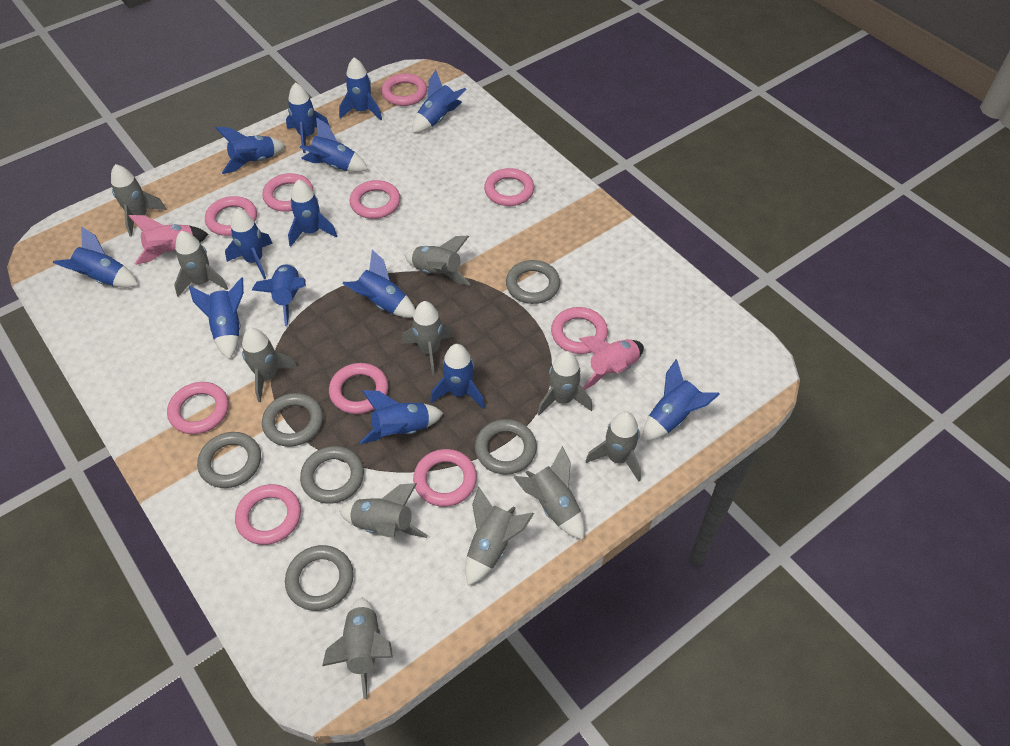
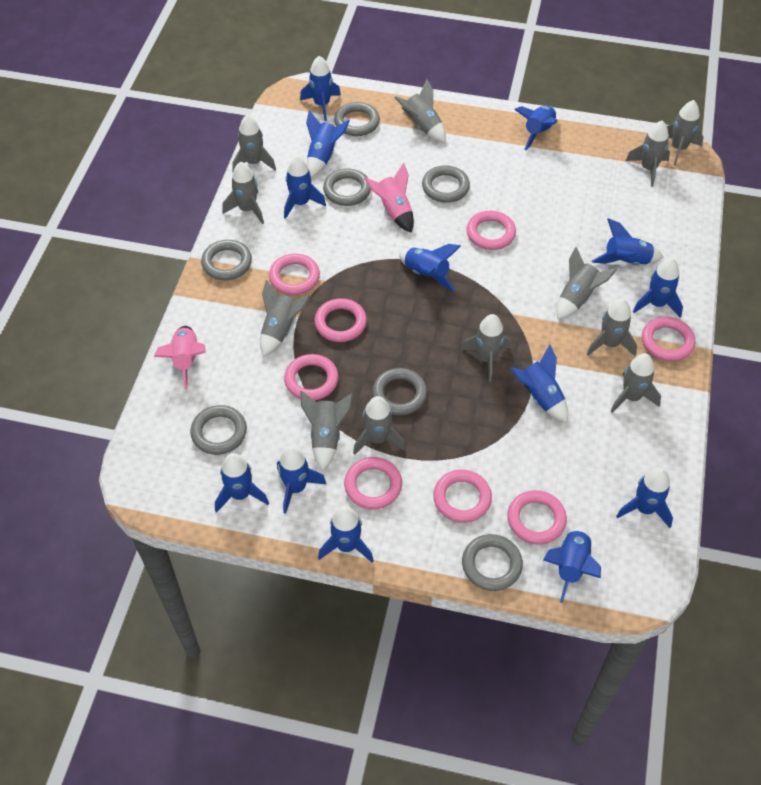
blue rocket: [53,226,139,288] [189,277,244,360] [216,127,286,174] [225,209,273,279] [252,263,306,326] [286,82,331,153] [288,179,337,247] [300,117,368,172] [339,58,382,120] [343,249,415,318] [360,390,443,444] [413,70,466,133] [430,344,485,409] [642,359,720,441] = 14 -> [215,453,269,513] [277,446,326,514] [284,156,326,219] [300,56,341,121] [306,110,350,177] [318,506,374,563] [399,244,461,292] [510,344,568,423] [515,105,557,150] [543,526,601,603] [592,218,663,265] [616,468,673,528] [633,258,683,318] = 13
grey ring: [197,432,261,488] [262,393,323,447] [285,545,354,611] [300,446,364,504] [475,419,537,475] [506,260,560,304] = 6 -> [190,405,247,455] [201,240,252,280] [323,168,371,206] [334,102,380,136] [372,368,427,416] [422,165,470,203] [462,534,523,591] = 7
grey rocket: [111,164,167,236] [174,231,228,297] [242,328,298,402] [322,598,393,699] [339,483,428,538] [402,301,454,375] [405,236,471,286] [465,487,534,586] [514,446,584,540] [537,351,592,415] [586,411,641,482] = 11 -> [222,162,264,224] [233,114,276,171] [260,280,310,357] [300,391,353,470] [353,396,405,455] [394,79,446,142] [461,314,510,382] [557,247,617,319] [587,299,637,356] [610,353,661,413] [626,121,670,187] [667,100,704,165] = 12
pink ring: [167,382,229,434] [205,196,257,236] [235,484,301,545] [262,173,313,212] [329,363,388,414] [350,180,400,219] [381,73,427,106] [413,449,477,507] [484,168,534,206] [551,307,608,354] = 10 -> [269,254,320,295] [284,354,339,400] [314,298,367,342] [344,457,402,509] [433,470,492,523] [466,211,516,250] [507,490,567,545] [642,317,695,361] = 8

